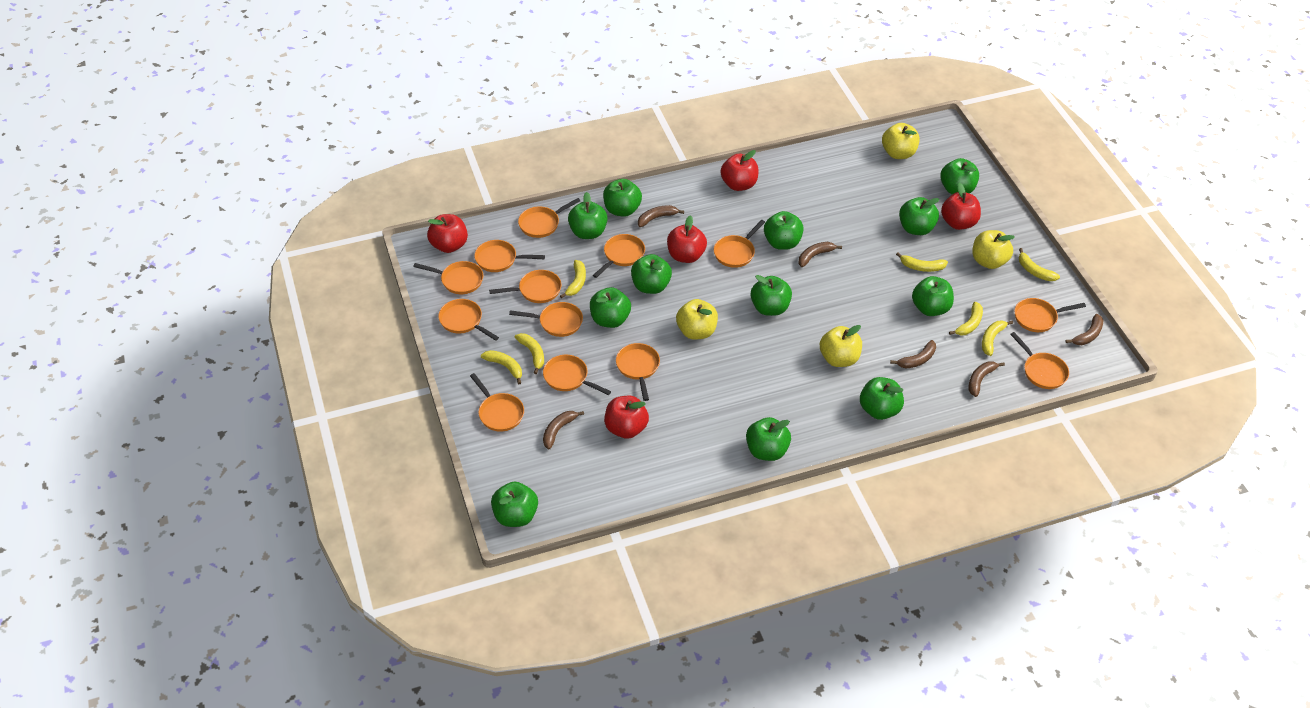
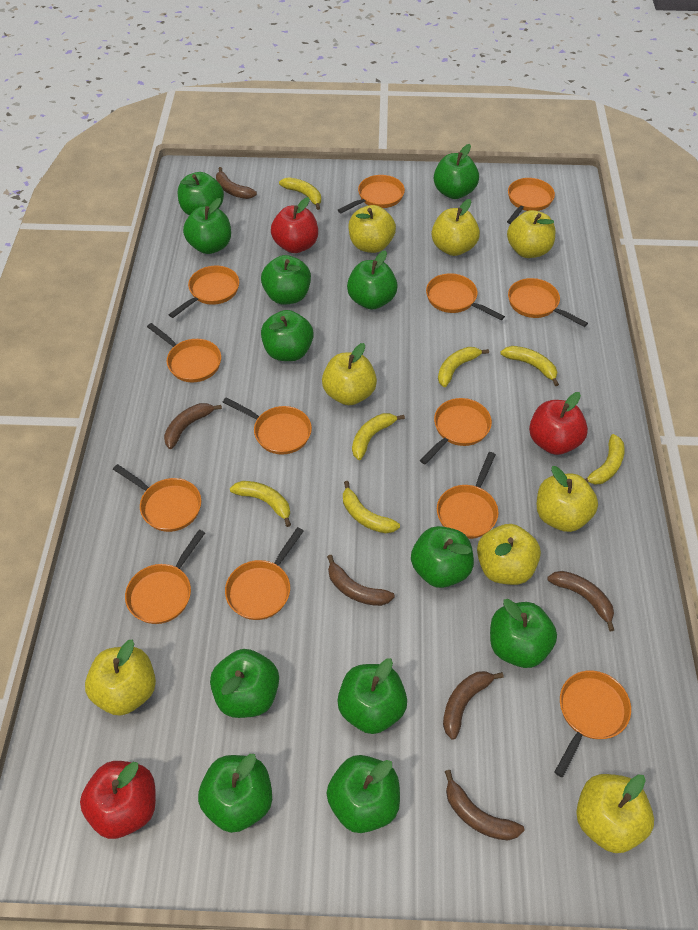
red apple: [427,214,468,253] [604,396,649,439] [667,215,707,263] [721,150,759,191] [941,183,981,230] = 5 -> [80,761,156,839] [271,197,318,253] [529,392,588,455] = 3
yellow apple: [676,299,718,340] [820,325,862,367] [882,123,919,159] [972,230,1015,269] = 4 -> [85,639,156,716] [322,343,377,405] [348,205,396,253] [432,199,480,256] [477,524,541,585] [507,210,555,258] [537,466,598,532] [576,774,654,853] = 8

